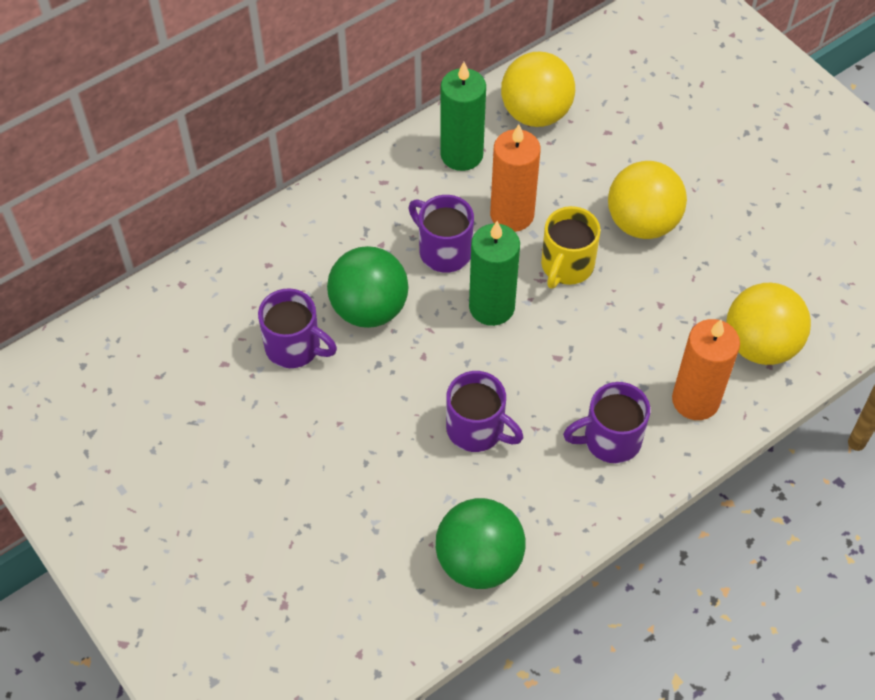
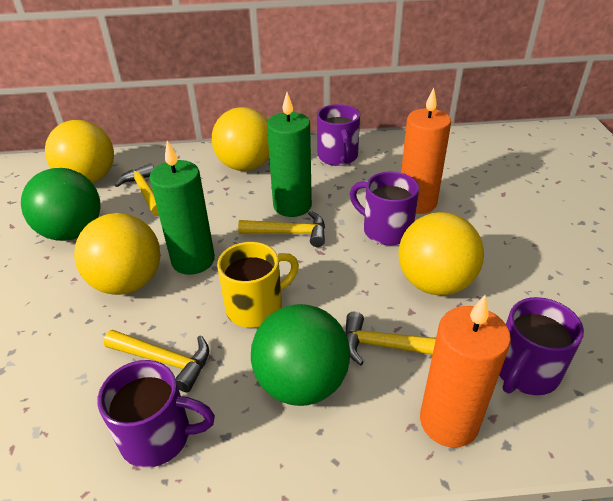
yellow ball: [501,52,575,127] [608,161,687,239] [726,283,811,365] = 3 -> [45,120,114,183] [74,213,160,295] [212,107,269,171] [398,212,484,295] = 4
yellow hammer: none = 0 -> [104,330,209,392] [115,163,159,216] [238,211,325,247] [345,312,436,366] = 4

